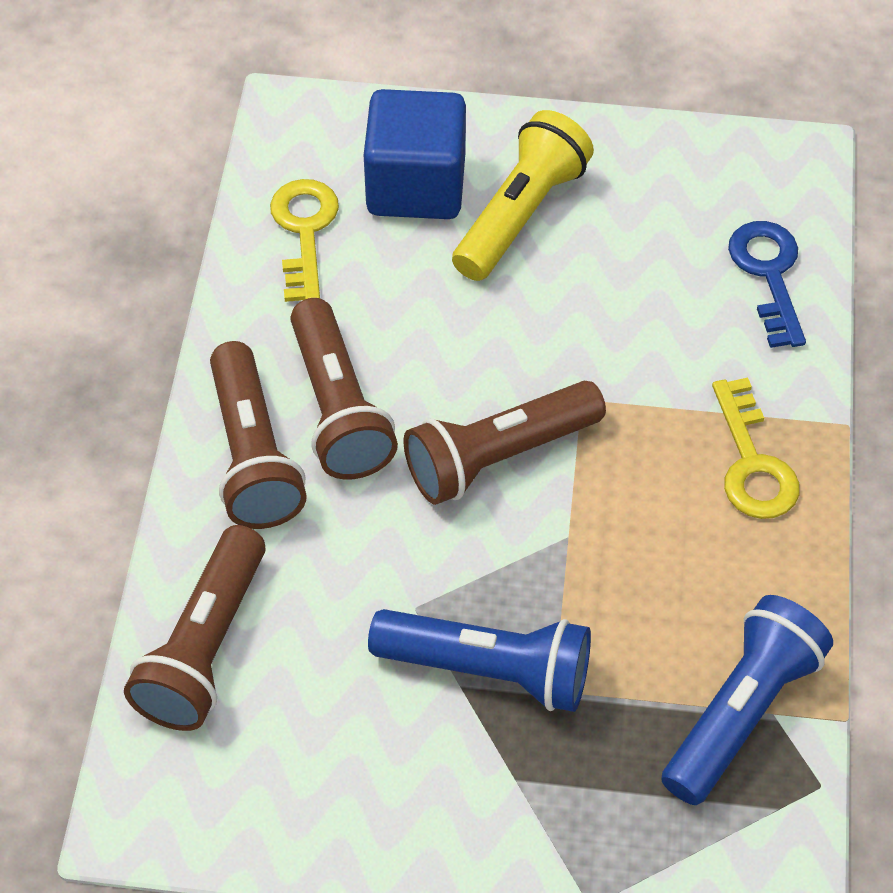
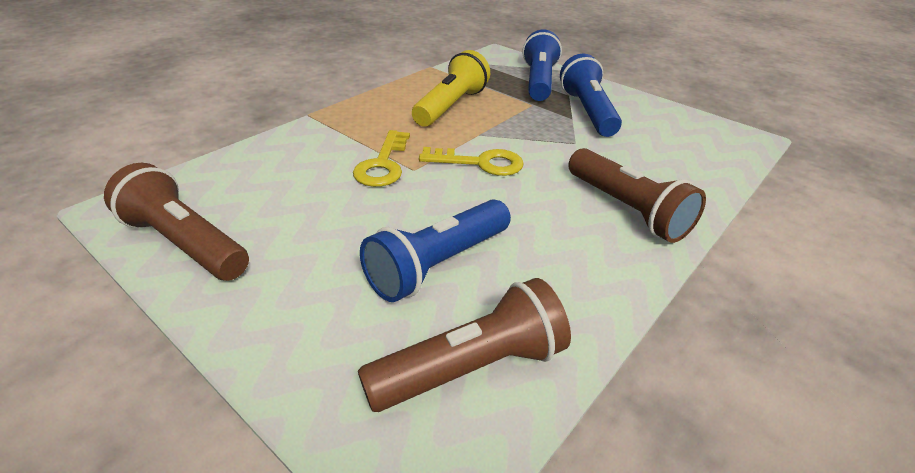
blue cube: [364,89,466,219] = 1 -> none = 0
blue flashlight: [368,609,591,712] [661,595,833,805] = 2 -> [360,199,511,302] [523,29,562,101] [560,54,622,137] = 3
blue key: [728,221,806,348] = 1 -> none = 0
brown flashlight: [124,525,265,731] [210,341,307,529] [290,298,398,480] [403,381,606,505] = 4 -> [104,163,249,281] [358,278,571,412] [568,148,706,243] = 3

